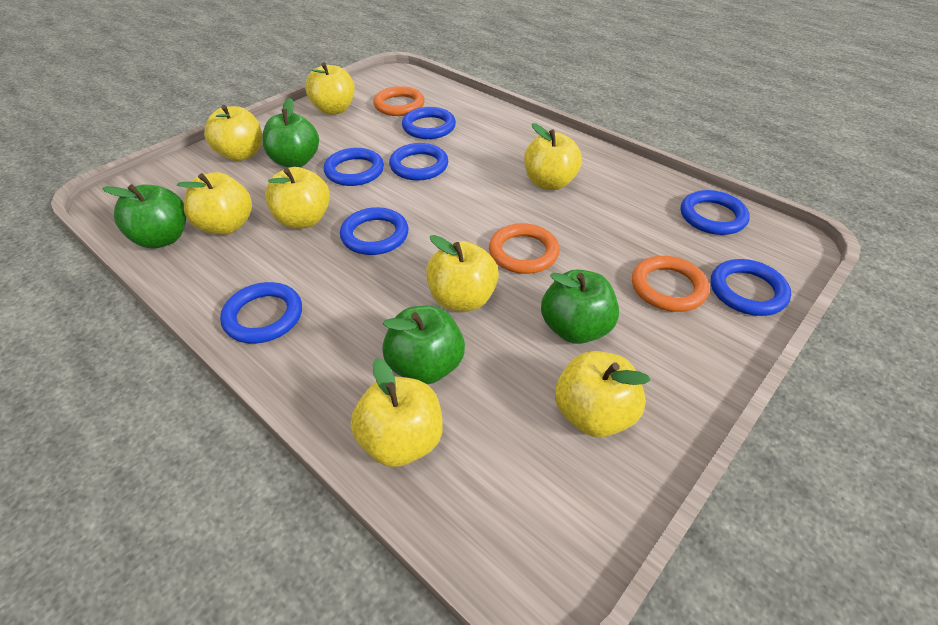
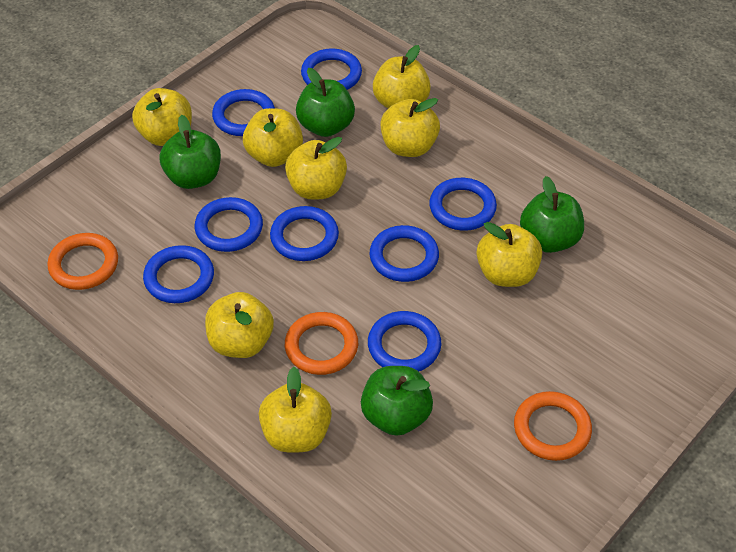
blue ring: [220,282,302,343] [324,148,384,186] [340,207,409,255] [389,143,448,181] [402,107,456,139] [681,190,750,235] [711,259,791,316] = 7 -> [143,245,214,303] [195,197,263,252] [212,89,275,136] [270,206,339,261] [301,48,362,90] [368,311,441,372] [370,225,439,282] [429,178,497,231] = 8

